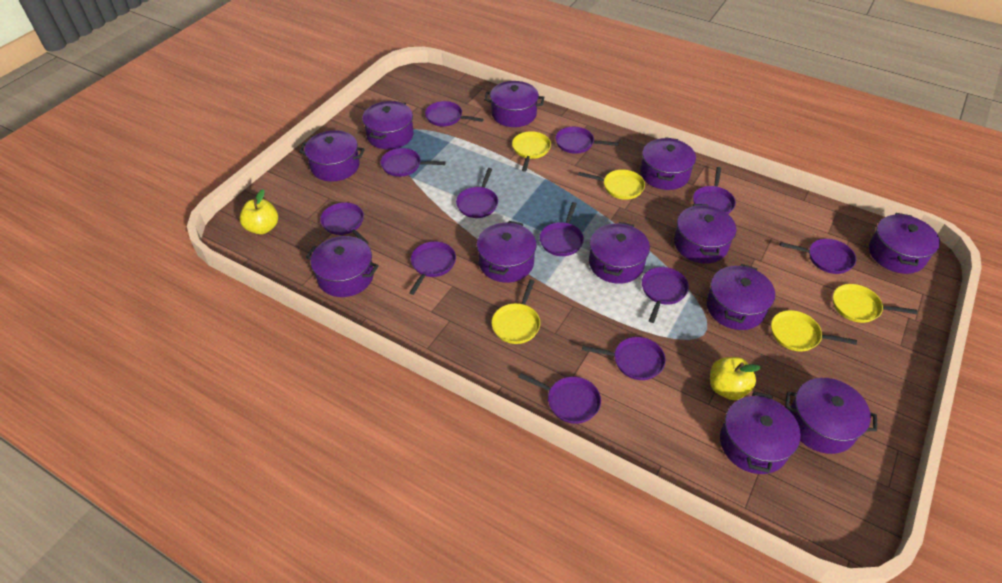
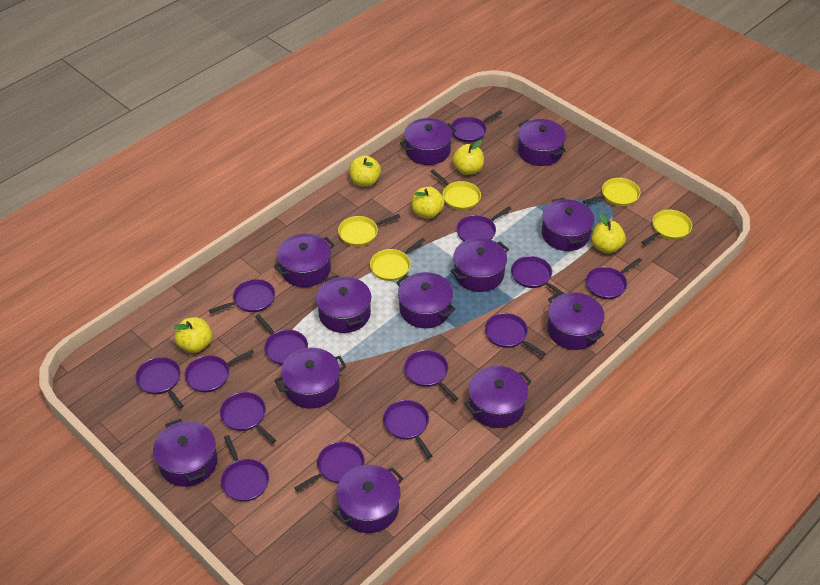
purple pan: [320,202,368,244] [380,148,446,177] [409,241,456,295] [425,101,484,126] [456,168,498,218] [518,373,601,424] [540,202,584,256] [555,127,619,154] [582,337,666,380] [642,267,689,323] [693,167,736,214] [780,239,856,274] = 12 -> [135,357,183,409] [185,350,254,393] [209,279,275,313] [220,392,276,444] [221,435,269,502] [255,314,308,365] [294,441,365,491] [383,400,432,458] [404,350,458,401] [451,110,503,143] [456,206,511,241] [485,313,546,356] [511,256,565,294] [586,258,642,299] = 14
yellow apple: [239,189,278,234] [710,357,761,400] = 2 -> [173,317,212,353] [349,155,381,187] [412,187,445,219] [452,140,484,175] [591,213,626,254] = 5

